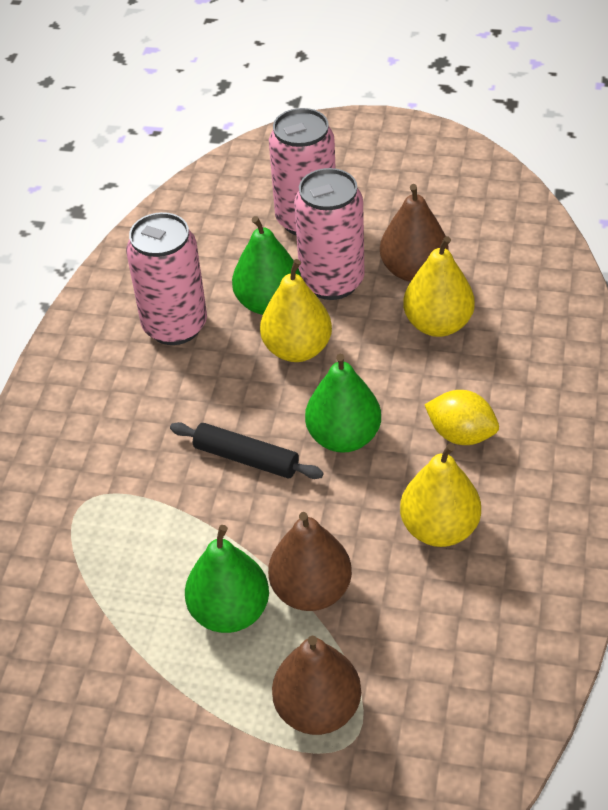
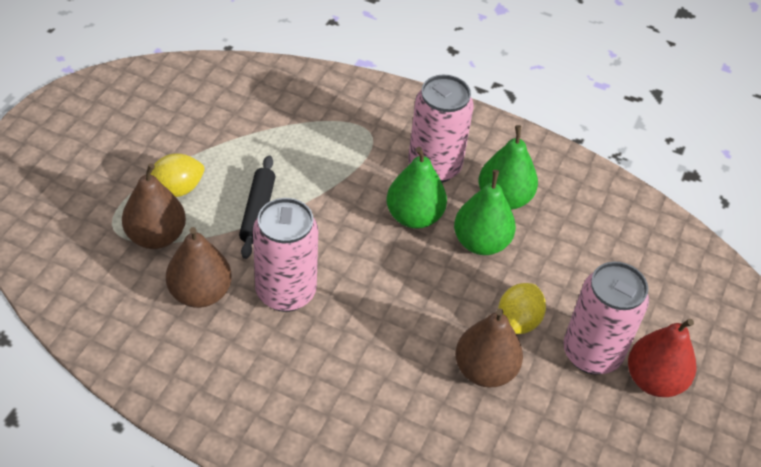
red pear: none = 0 -> [628,319,696,397] = 1
yellow lemon: [425,390,499,445] = 1 -> [150,153,204,197] [498,283,546,334] = 2
yellow pear: [260,259,332,362] [400,443,481,547] [403,236,475,337] = 3 -> none = 0

